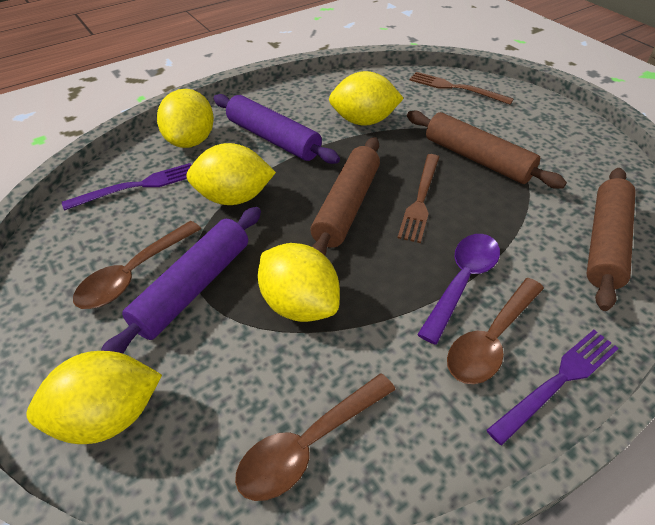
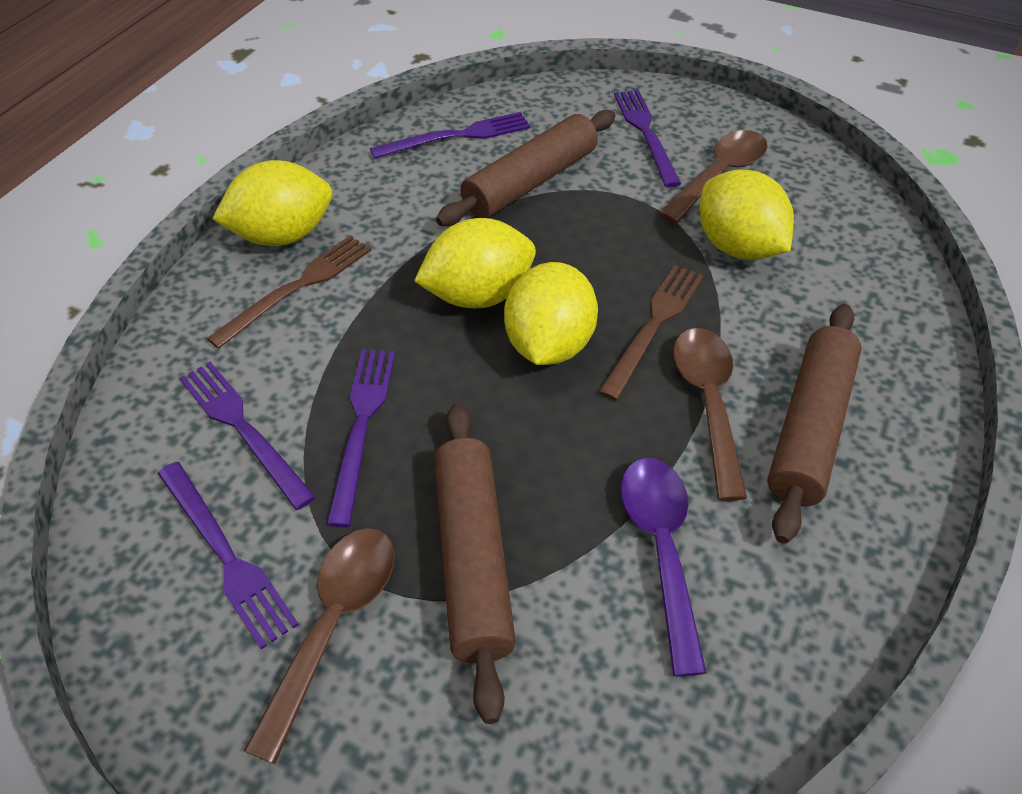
purple fork: [62,163,191,211] [487,330,619,445] = 2 -> [158,462,299,649] [179,362,316,510] [326,350,395,527] [370,112,531,159] [614,90,681,188] = 5
purple rolling pin: [101,207,261,354] [213,94,340,164] = 2 -> none = 0
yellow lemon: [27,351,162,444] [157,89,214,148] [186,143,276,205] [258,243,340,322] [329,71,404,126] = 5 -> [212,160,332,246] [414,218,536,308] [504,262,598,365] [699,169,794,260] = 4

